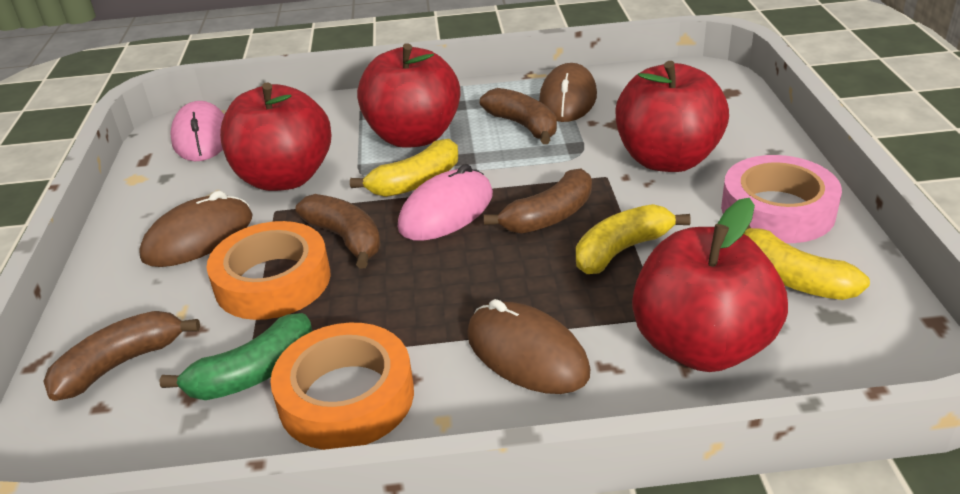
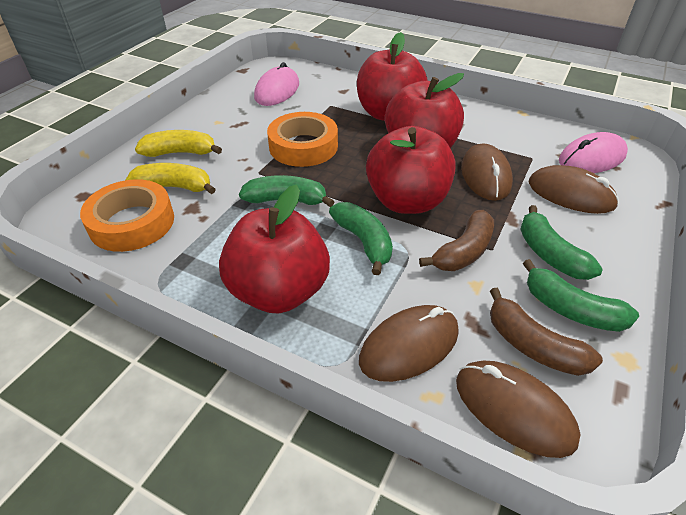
brown banana: [43,311,200,401] [295,194,381,269] [480,88,557,144] [484,169,592,234] = 4 -> [419,210,494,271] [490,288,603,376] = 2
brown mouse: [139,191,252,267] [467,299,590,394] [539,63,597,122] = 3 -> [359,305,459,382] [456,361,581,458] [461,143,513,201] [529,165,619,214] = 4
green banana: [159,313,312,400] = 1 -> [239,175,334,207] [329,202,393,275] [520,205,602,280] [523,259,639,332] = 4
pink tape: [721,155,842,243] = 1 -> none = 0
yellow banana: [350,139,458,197] [576,204,691,274] [744,225,870,300] = 3 -> [126,163,216,194] [135,130,222,157] = 2

